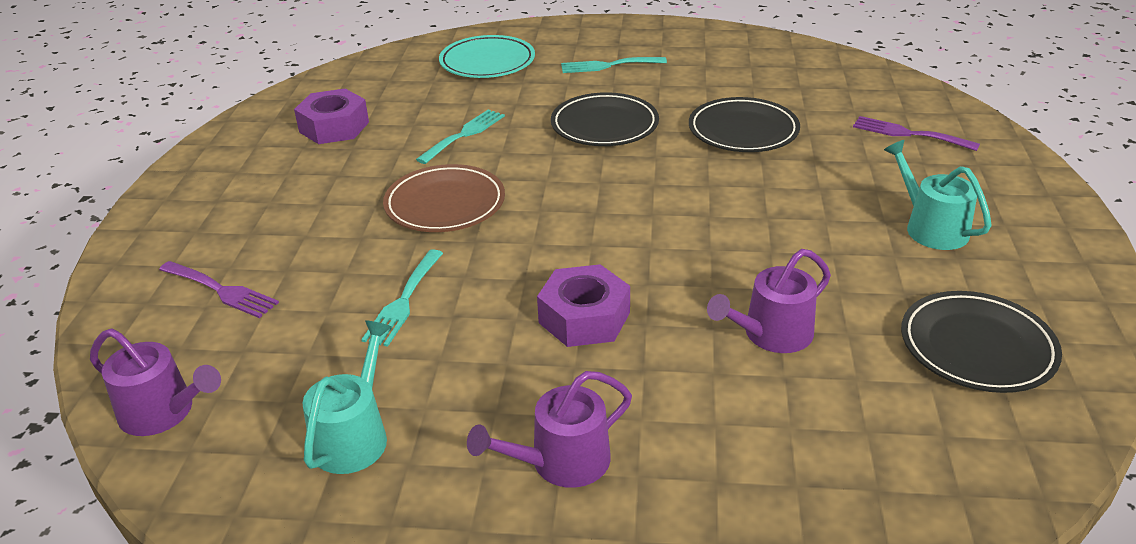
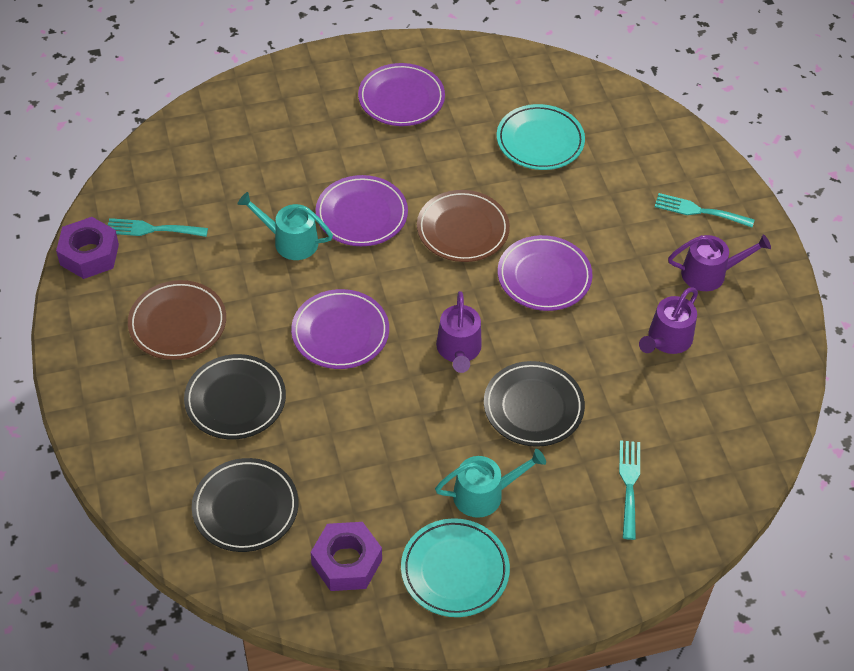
brown plate: [383,164,505,232] = 1 -> [128,280,226,360] [417,190,510,262] = 2
purple fork: [159,261,279,318] [853,116,980,151] = 2 -> none = 0
purple plate: none = 0 -> [291,289,389,369] [316,175,408,246] [358,63,445,126] [498,235,592,311] = 4
turquoise plate: [439,35,535,78] = 1 -> [401,518,510,617] [497,104,585,170] = 2

